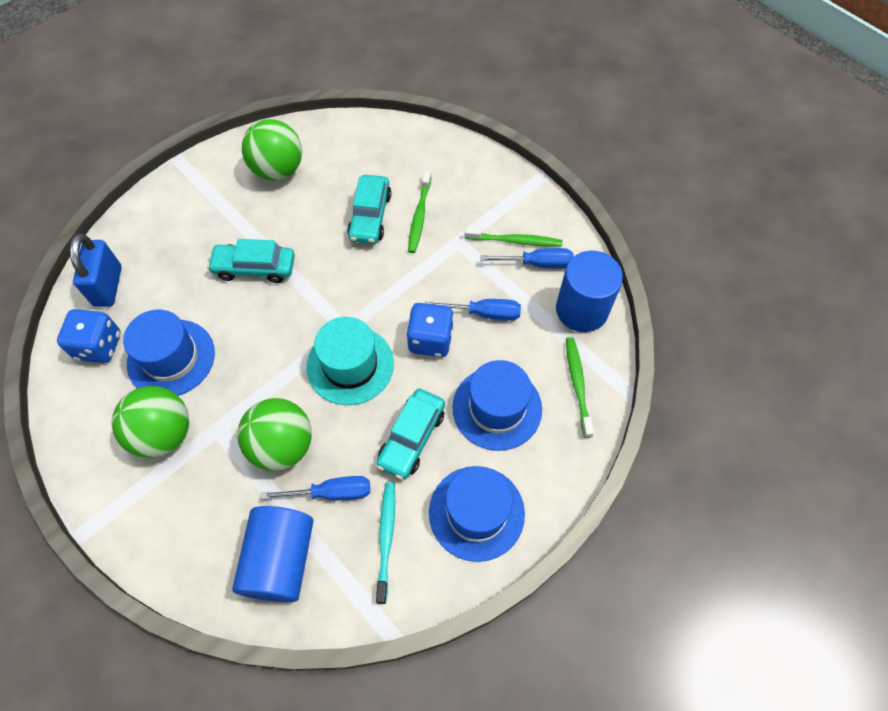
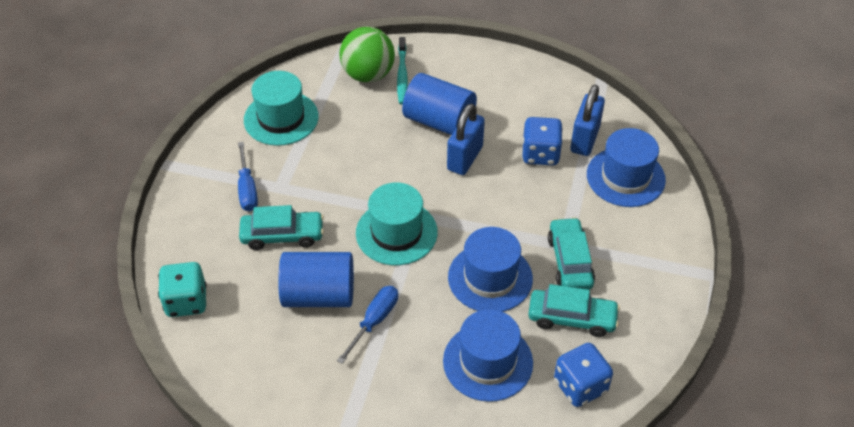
blue padlock: [70,234,122,307] = 1 -> [447,103,485,175] [570,85,605,156] = 2
blue screwdriver: [261,476,370,500] [425,299,521,321] [480,248,574,268] = 3 -> [238,142,258,211] [337,286,398,364] = 2
green ball: [112,386,189,458] [237,398,312,471] [242,119,302,181] = 3 -> [339,27,395,83] = 1
green toothbrush: [408,170,432,253] [464,228,563,247] [566,337,594,438] = 3 -> none = 0
turquoise dice: none = 0 -> [158,262,207,317] = 1
turquoise hat: [307,317,394,405] = 1 -> [244,71,319,146] [356,183,438,265] = 2

